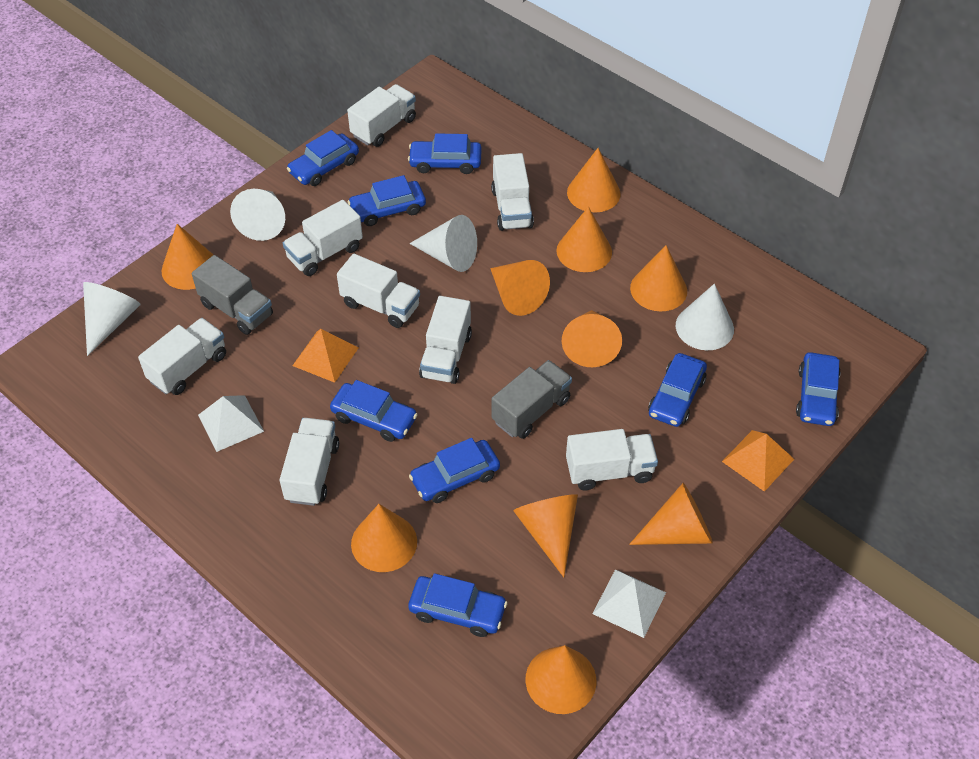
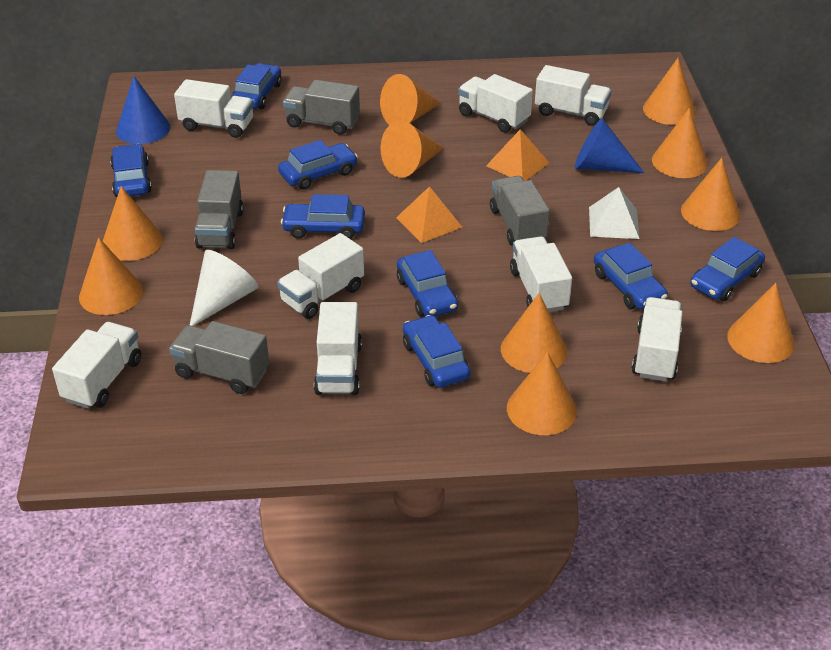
blue cone: none = 0 -> [116,76,170,144] [575,118,644,173] = 2
grey truck: [192,255,273,335] [492,360,572,439] = 2 -> [169,321,269,394] [195,170,244,249] [283,80,360,135] [490,176,550,245] = 4
white cone: [83,282,140,356] [230,189,285,241] [409,215,477,272] [675,284,734,350] = 4 -> [190,250,258,326] = 1
white pyramid: [198,395,264,452] [592,569,666,638] = 2 -> [589,187,640,239] = 1

